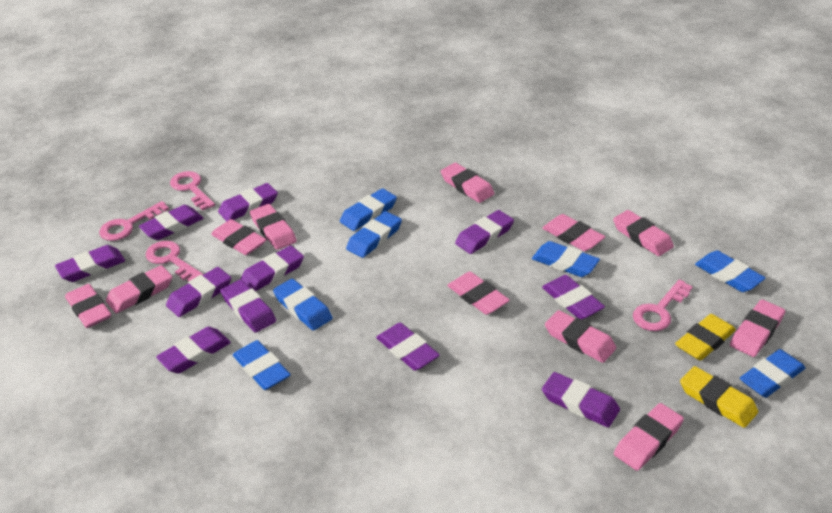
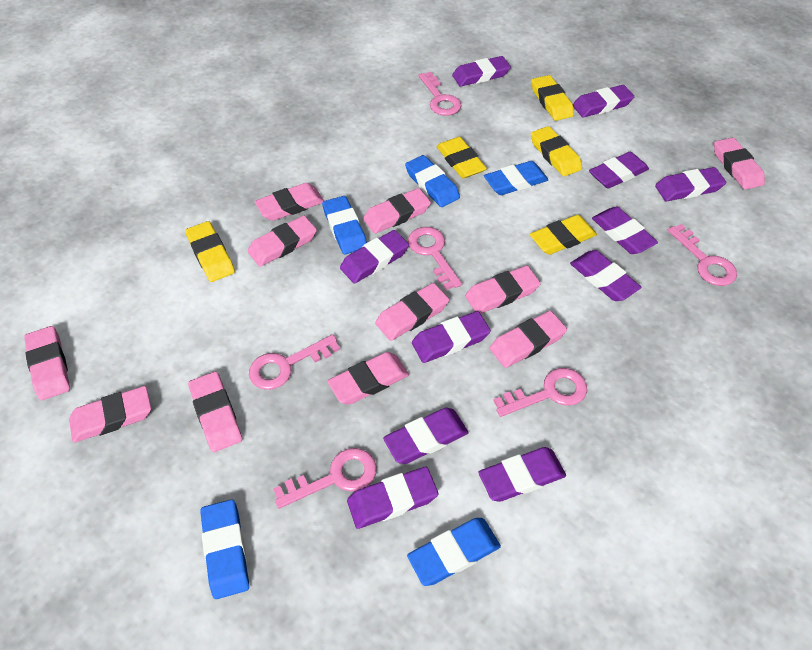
blue eraser: [233,340,291,390] [273,279,333,331] [340,188,397,231] [346,211,402,258] [532,241,600,277] [695,251,765,292] [740,349,806,398] = 7 -> [200,499,249,599] [322,196,367,255] [405,155,460,207] [407,518,501,586] [484,161,548,195] = 5
pink key: [99,201,169,241] [146,241,204,282] [170,171,215,211] [633,279,693,331] = 4 -> [249,334,340,390] [273,448,377,509] [408,227,462,290] [419,72,462,116] [493,368,587,417] [668,224,737,286] = 6
yellow eraser: [675,314,736,361] [680,366,758,428] = 2 -> [185,221,235,282] [436,137,487,178] [530,215,597,255] [531,75,574,121] [531,126,582,177] = 5

